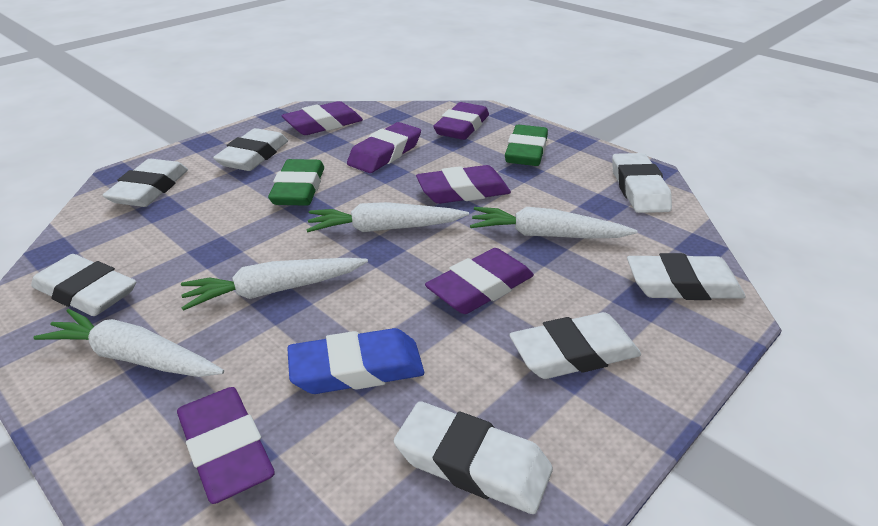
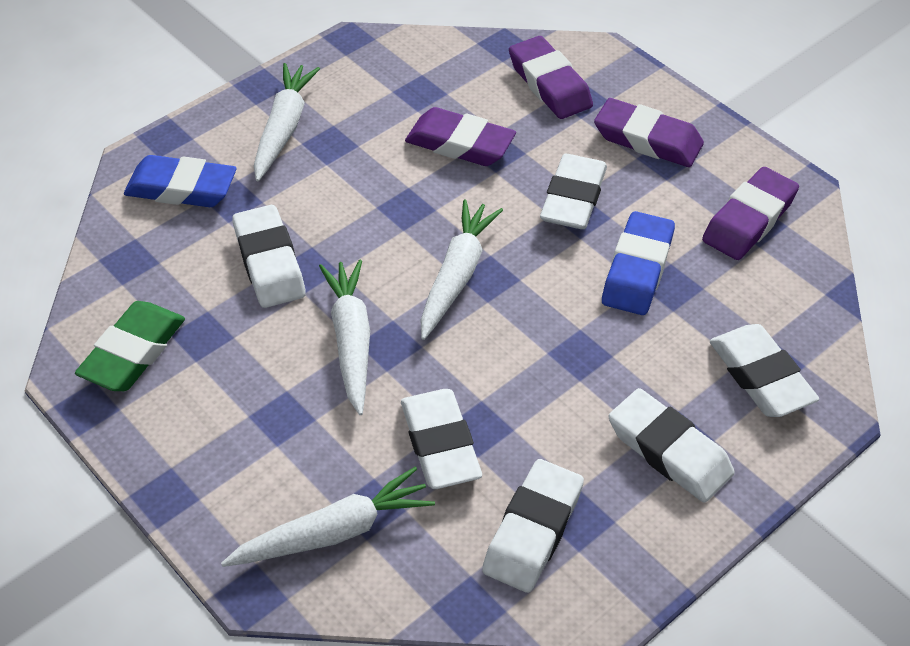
blue eraser: [287,328,424,394] = 1 -> [124,155,237,207] [602,211,675,315] = 2
green eraser: [268,159,324,206] [505,125,548,166] = 2 -> [75,301,185,391] = 1
purple eraser: [177,387,275,504] [281,101,363,135] [347,122,421,173] [416,165,511,204] [425,248,534,314] [433,102,489,140] = 6 -> [405,107,516,166] [509,36,593,119] [594,98,704,167] [702,167,799,260] = 4
white eraser: [31,254,136,316] [102,159,188,207] [213,128,288,171] [394,401,553,514] [509,312,641,379] [612,153,672,213] [627,253,746,300] = 7 -> [232,205,306,308] [401,389,482,489] [482,459,584,593] [540,154,607,229] [609,388,735,503] [710,324,819,417] = 6

